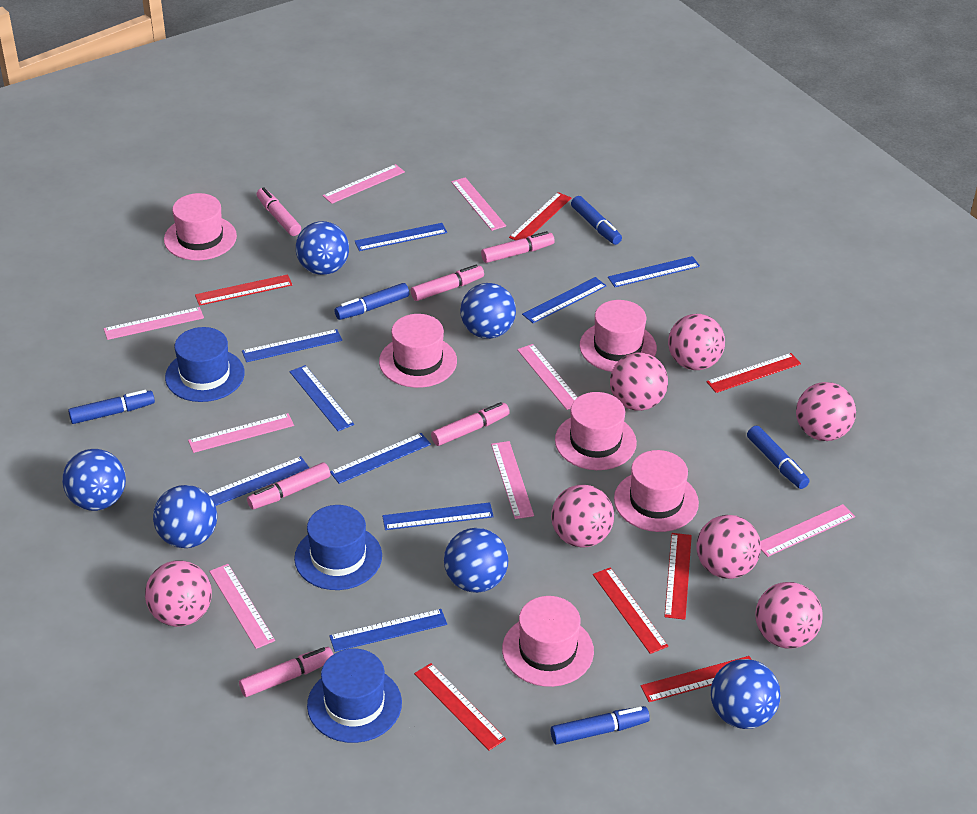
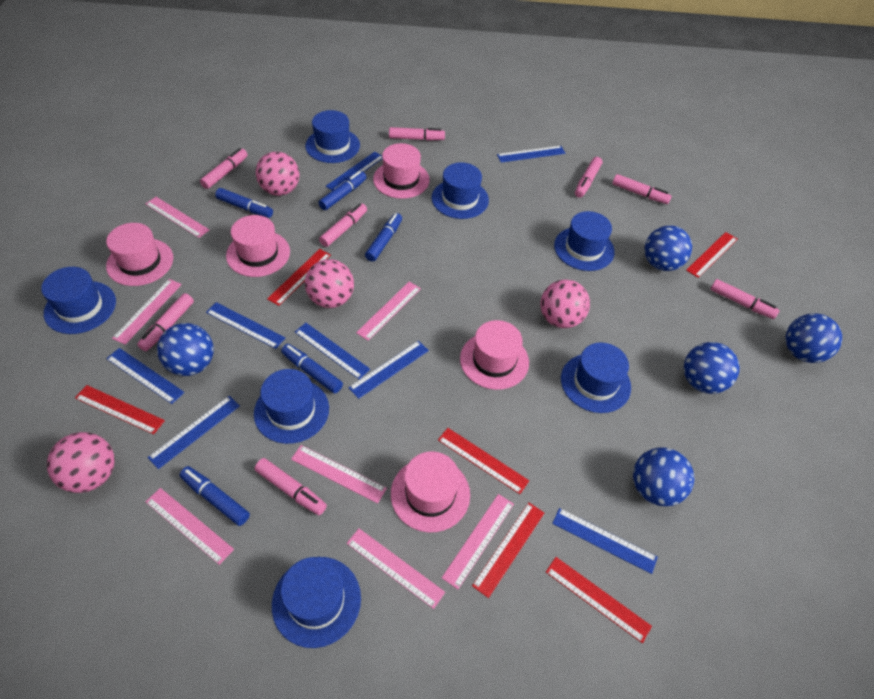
blue ball: [62,449,126,511] [153,485,217,548] [296,221,349,275] [444,528,508,593] [460,283,516,339] [711,659,780,729] = 6 -> [157,323,214,376] [633,447,694,506] [644,225,692,271] [684,342,740,394] [785,313,842,363] = 5
blue hat: [165,327,245,402] [294,505,382,590] [307,648,402,743] = 3 -> [41,267,116,334] [254,369,329,444] [272,557,361,648] [305,110,360,163] [432,162,489,219] [554,211,615,271] [561,342,631,413] = 7
blue ruler: [207,456,309,506] [242,329,342,362] [289,365,354,431] [329,609,447,652] [330,433,431,484] [354,223,447,251] [382,502,494,530] [522,277,607,323] [608,256,700,287] = 9 -> [106,348,185,404] [148,396,240,469] [206,302,285,349] [295,323,370,380] [326,152,382,191] [348,341,429,399] [497,146,565,163] [552,508,658,574] = 8
pink ball: [145,560,212,627] [551,484,614,548] [610,353,668,411] [668,314,725,370] [696,515,761,579] [755,582,823,648] [796,382,856,441] = 7 -> [47,432,115,493] [256,152,299,196] [305,259,354,308] [540,279,590,328] = 4
pink hat: [164,193,237,260] [379,314,457,388] [502,596,594,687] [555,392,637,470] [580,300,657,372] [614,450,699,532] = 6 -> [106,223,173,286] [226,215,290,277] [373,143,430,199] [391,451,470,532] [460,320,529,390] = 5
pink marker: [239,647,333,697] [247,462,331,509] [256,187,301,236] [411,265,484,301] [431,402,510,446] [481,231,555,263] = 6 -> [137,293,194,351] [200,148,247,189] [254,458,327,515] [319,203,367,247] [389,127,445,141] [575,157,602,198] [612,174,672,204] [710,279,780,319] = 8
pink ruler: [104,307,204,340] [188,413,294,453] [209,564,275,649] [323,164,405,204] [451,177,506,231] [491,441,534,519] [517,344,578,410] [760,504,855,557] = 8 -> [112,279,182,345] [146,197,209,238] [146,488,234,565] [291,445,387,504] [347,529,445,609] [356,282,421,341] [442,494,514,589] = 7
red ruler: [195,274,292,306] [414,663,506,751] [509,192,571,240] [593,567,668,654] [641,656,752,702] [664,533,692,620] [706,353,801,393] = 7 -> [75,385,165,435] [267,249,331,306] [438,428,529,494] [472,503,544,598] [546,557,652,643] [686,232,737,278] = 6

